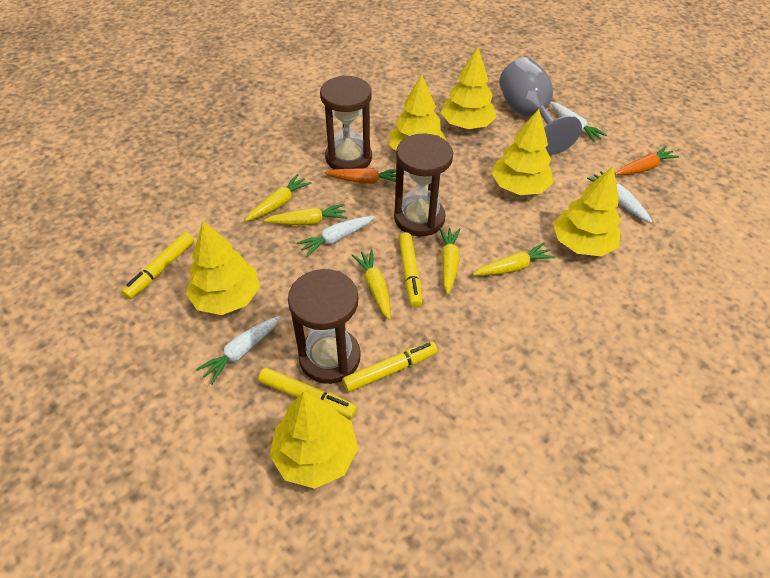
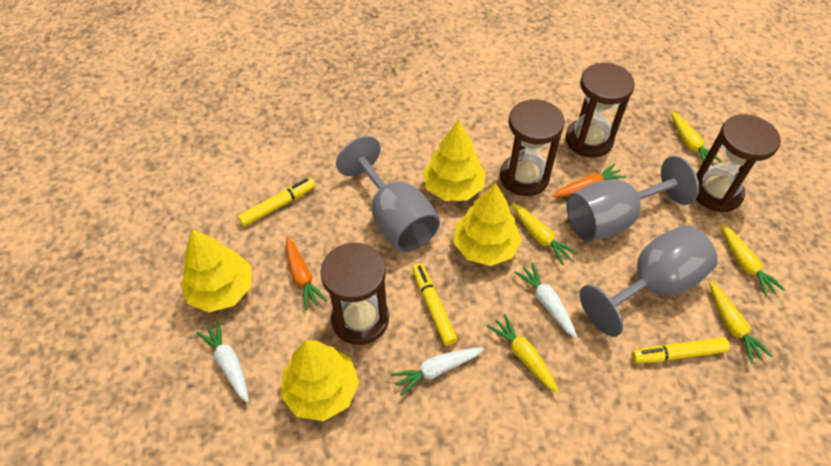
brown hourglass: [288,269,361,384] [320,75,372,169] [394,133,453,236] = 3 -> [320,243,389,345] [500,99,565,196] [566,63,635,158] [696,115,781,212] = 4
grey goblet: [499,58,582,155] = 1 -> [336,136,440,253] [566,156,699,242] [580,225,718,337] = 3
white carrot: [196,316,281,385] [296,216,374,257] [550,102,607,142] [587,171,652,222] = 4 -> [197,321,249,403] [391,348,484,396] [514,263,577,338] = 3
yellow marker: [122,232,194,299] [258,368,357,418] [342,341,438,392] [399,232,422,308] = 4 -> [238,178,316,227] [412,263,457,346] [631,337,730,363] = 3
yellow tree: [186,221,260,315] [269,391,358,489] [389,75,447,151] [441,47,497,129] [491,109,553,195] [553,166,621,256] = 6 -> [180,229,252,312] [280,340,359,421] [422,120,486,201] [453,183,522,266] = 4

